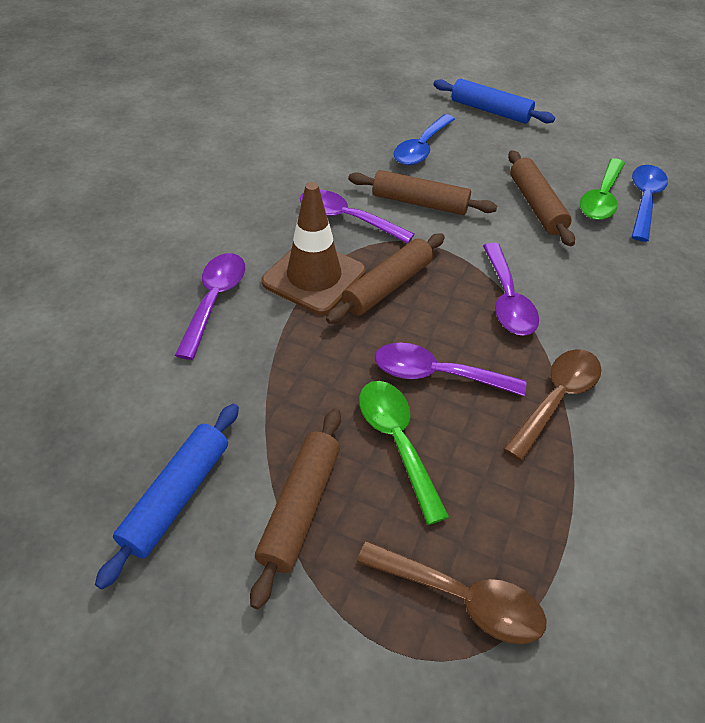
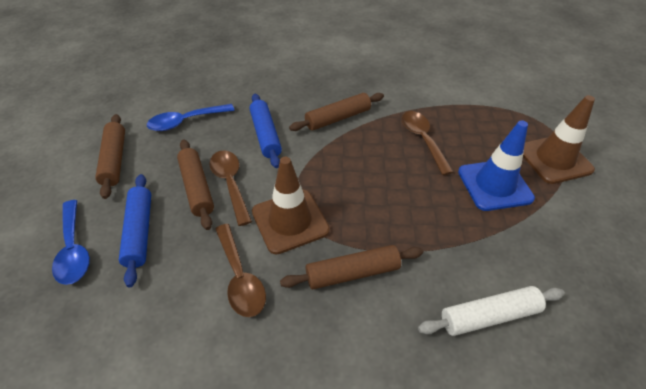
blue traffic cone: none = 0 -> [458,120,535,211] = 1
brown spoon: [357,541,546,644] [503,349,602,461] = 2 -> [209,150,252,226] [215,224,266,317] [402,111,453,175] = 3
brown traffic cone: [262,182,366,315] = 1 -> [252,157,330,255] [523,95,595,184] = 2
green spoon: [359,381,449,525] [580,158,625,220] = 2 -> none = 0
purple spoon: [175,253,245,360] [300,190,414,244] [375,343,526,396] [483,243,539,336] = 4 -> none = 0
white rolling pin: none = 0 -> [418,286,565,336] = 1

